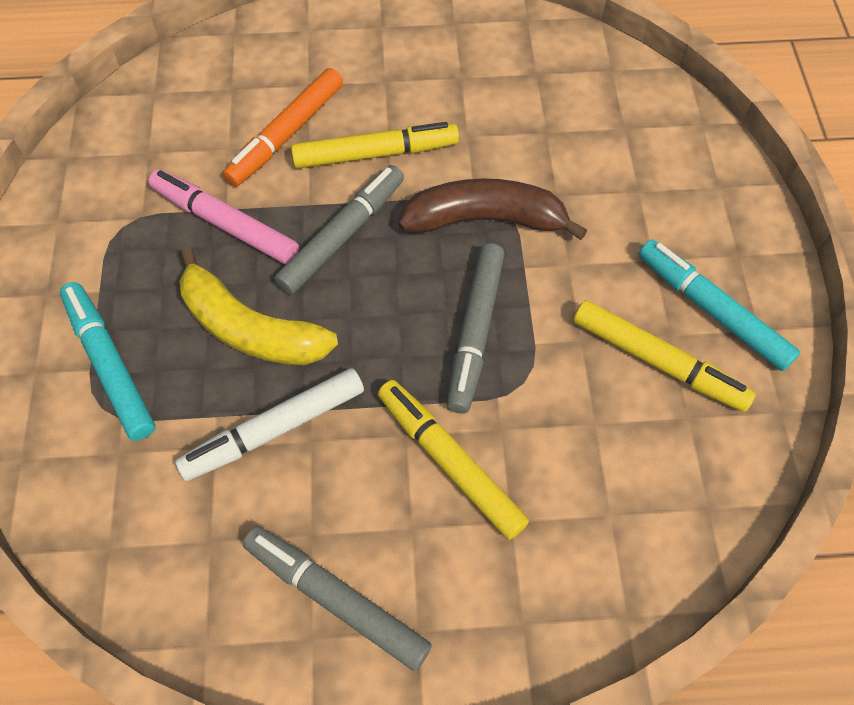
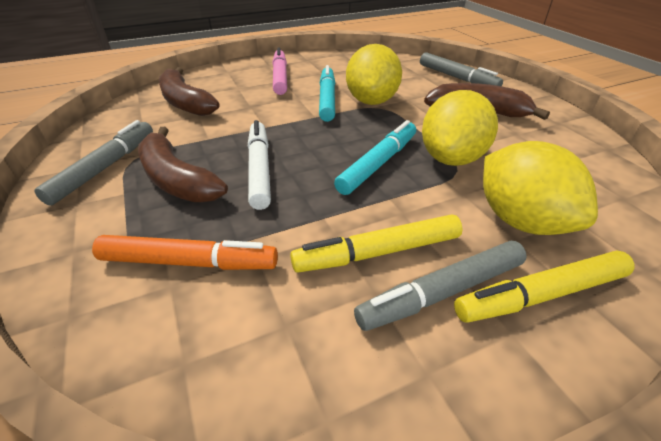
brown banana: [398,178,587,240] = 1 -> [138,127,228,202] [159,67,219,116] [424,83,550,120] = 3
yellow banana: [179,247,338,365] = 1 -> none = 0
yellow lemon: none = 0 -> [346,44,402,105] [422,90,498,166] [483,141,598,235] = 3
yellow marker: [291,122,459,168] [378,380,529,540] [573,300,756,412] = 3 -> [290,214,463,273] [454,251,635,322] = 2

